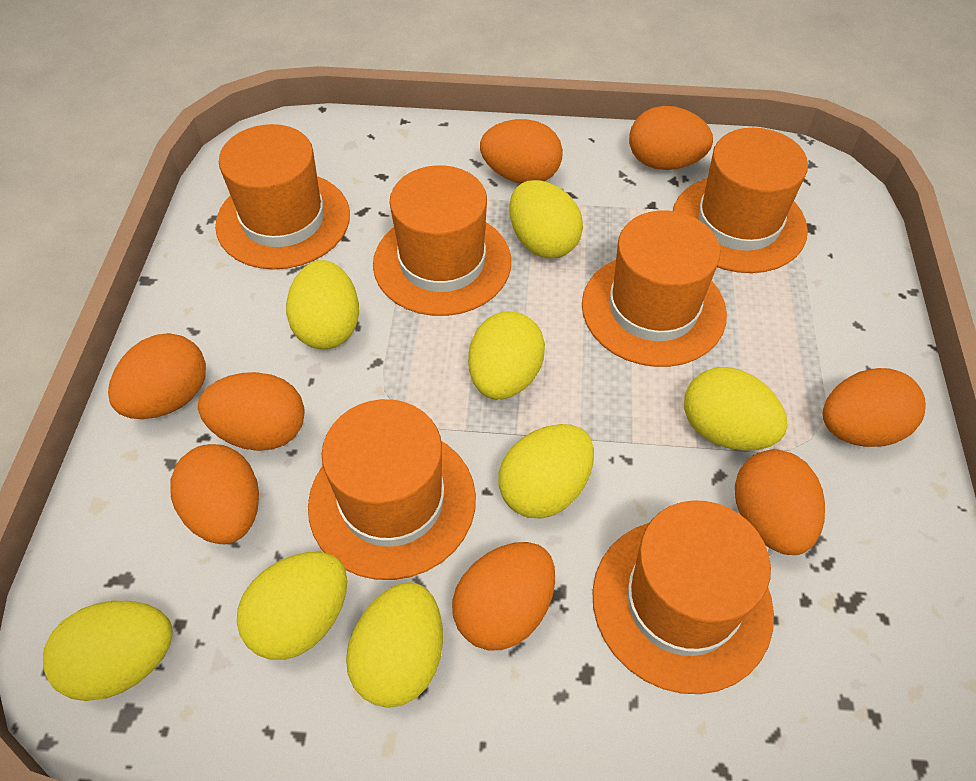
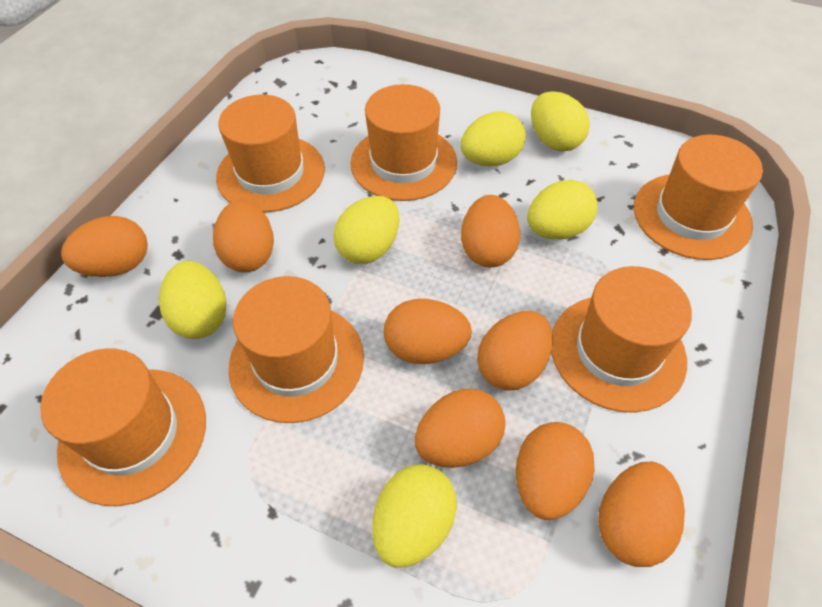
yellow egg: [43,601,173,701] [237,552,347,660] [286,260,359,349] [346,582,443,708] [468,311,545,400] [499,424,594,519] [509,180,583,258] [684,367,788,451] = 8 -> [159,261,227,339] [333,196,400,264] [372,464,457,568] [461,111,526,166] [527,180,598,239] [531,91,590,152] = 6

